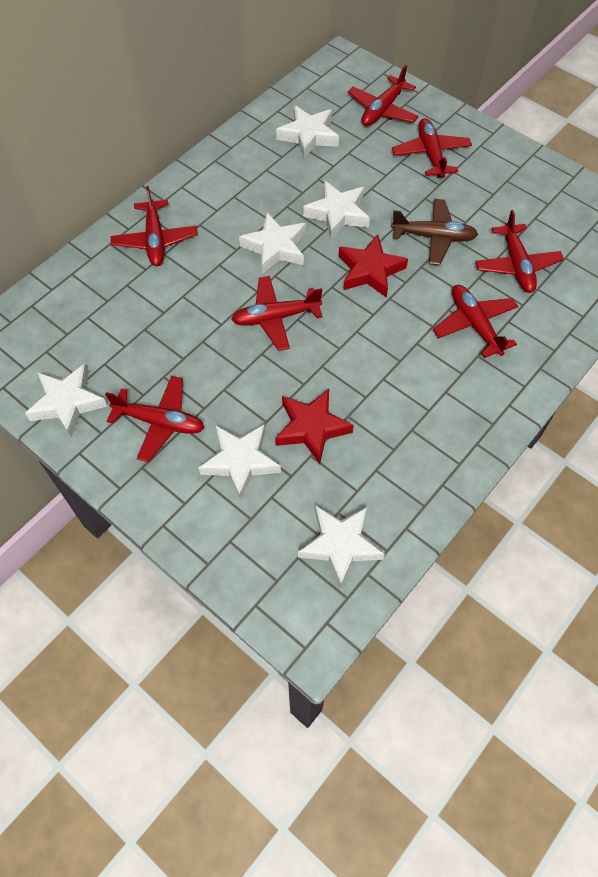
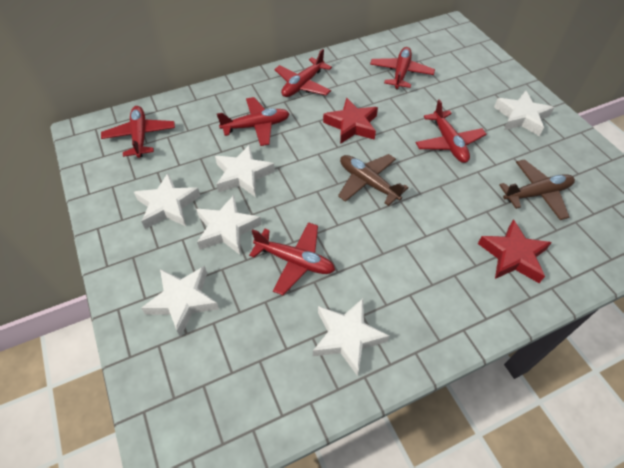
brown plane: [391,199,478,265] = 1 -> [338,154,409,206] [499,159,575,220] = 2
red plane: [105,376,204,462] [110,186,198,266] [231,276,323,351] [348,65,419,126] [392,118,472,178] [433,285,519,358] [475,210,564,293] = 7 -> [101,106,175,158] [217,97,290,146] [249,222,335,295] [274,49,332,97] [370,47,435,90] [416,99,487,163] = 6

